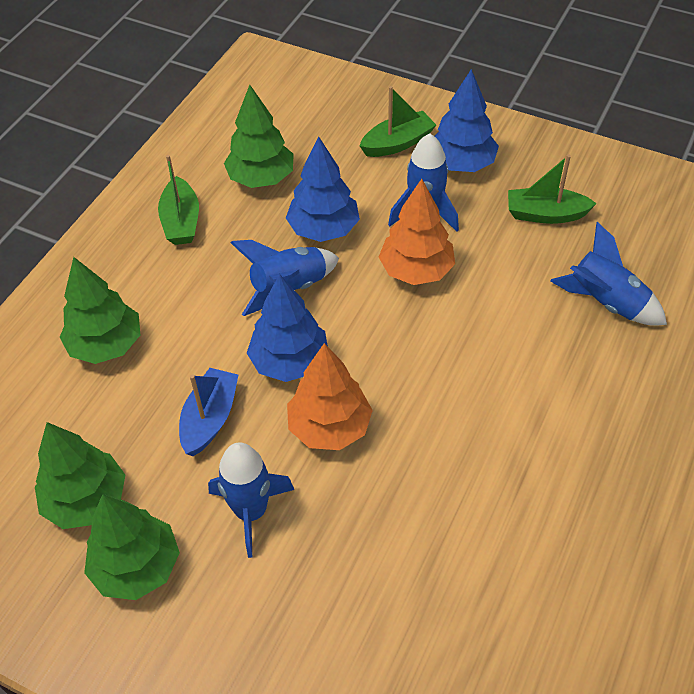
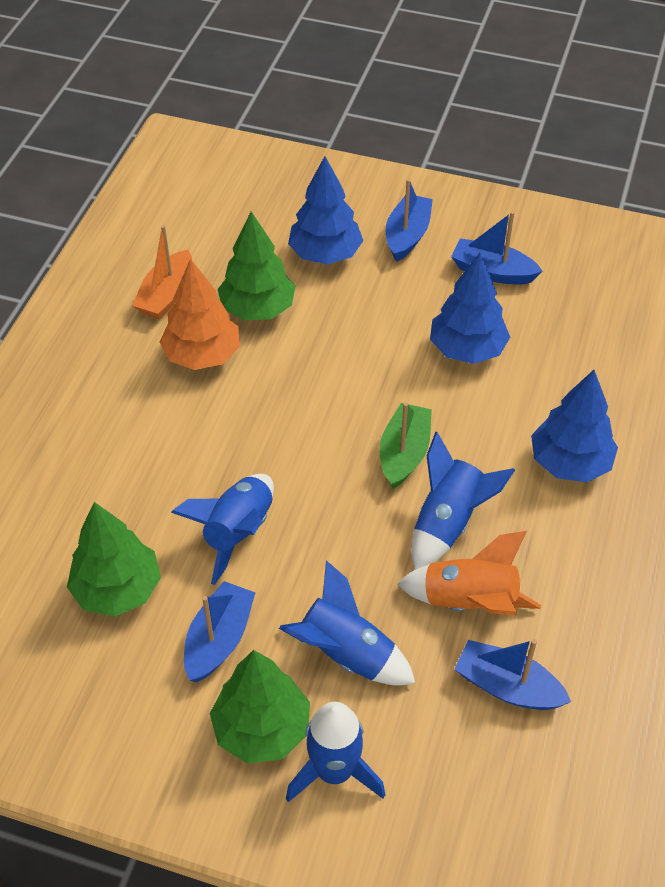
blue boat: [179,368,238,456] = 1 -> [184,581,255,682] [386,179,433,262] [451,211,542,284] [454,639,571,710] = 4
green boat: [158,155,199,245] [360,86,436,157] [508,155,597,224] = 3 -> [379,402,432,489] = 1
green tree: [35,422,125,529] [60,257,140,364] [84,494,180,600] [224,85,294,188] = 4 -> [67,502,161,617] [210,650,310,764] [218,212,295,320] = 3
orange boat: none = 0 -> [132,225,192,320] = 1
orange rocket: none = 0 -> [398,531,541,616] = 1
orange tree: [287,343,373,450] [379,179,455,285] = 2 -> [160,259,240,370] = 1

